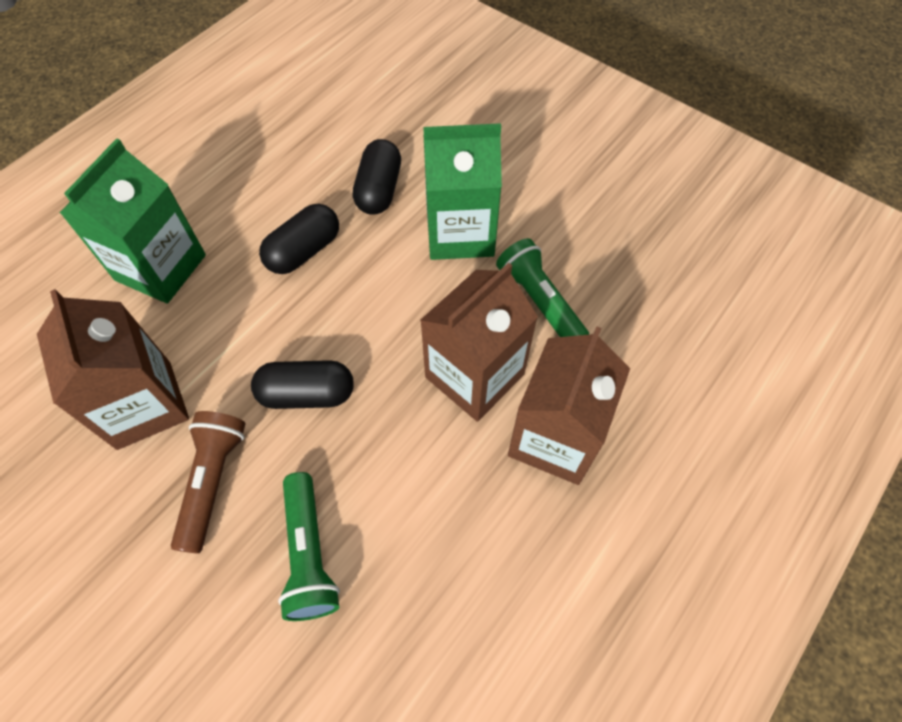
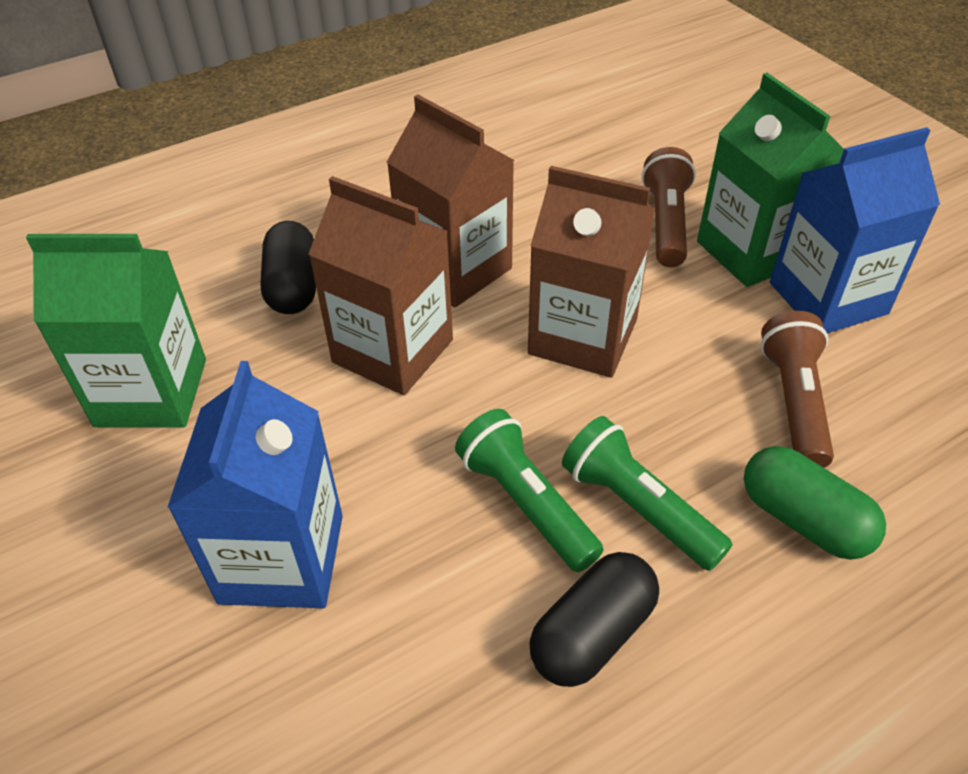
black capsule: [251,360,354,409] [259,204,339,274] [353,139,401,215] = 3 -> [260,221,316,314] [529,552,659,687] = 2
blue carton: none = 0 -> [167,361,343,608] [770,127,940,333] = 2
brown flashlight: [171,411,246,554] = 1 -> [642,147,696,267] [760,311,834,468] = 2
green capsule: none = 0 -> [744,446,886,560] = 1

